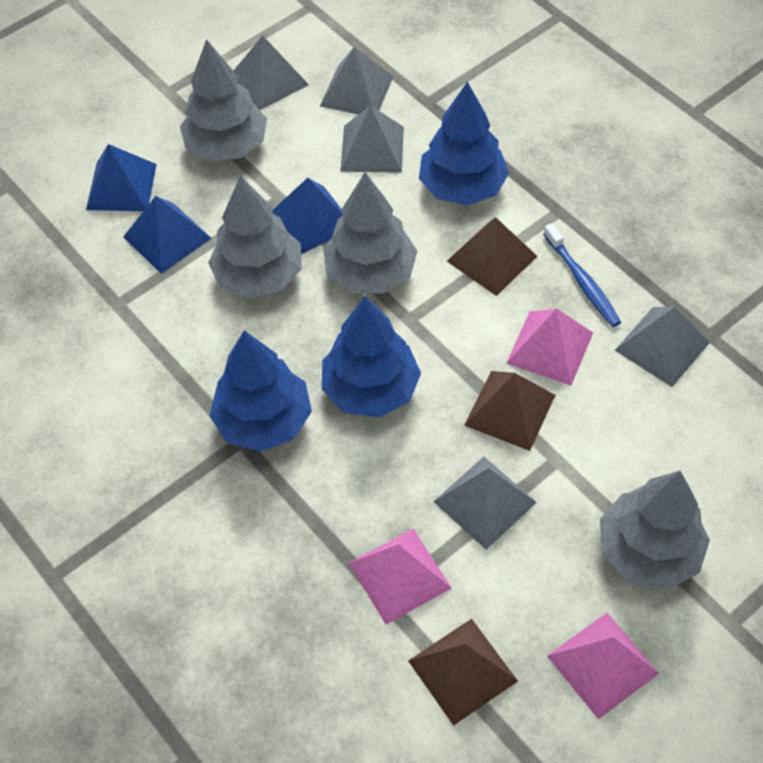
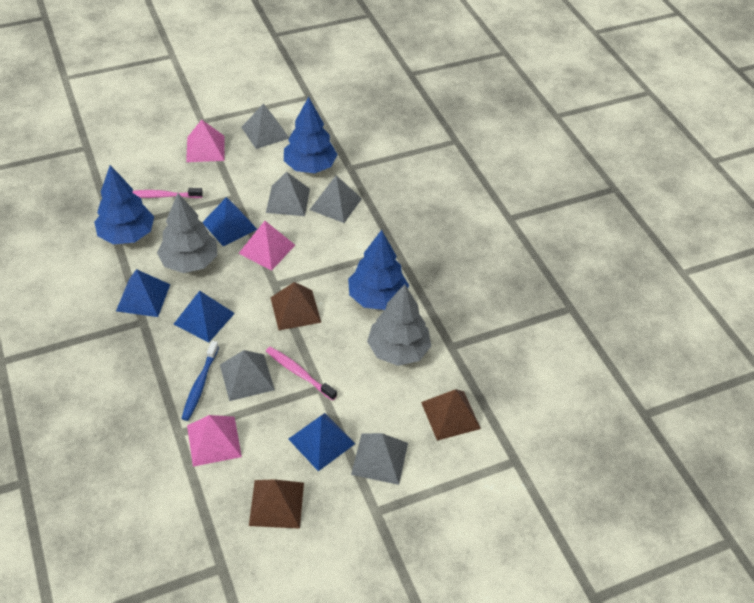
blue pyramid: [86,144,157,211] [123,196,212,274] [273,178,343,254] = 3 -> [116,269,170,317] [174,291,235,343] [202,197,258,246] [288,413,355,471] = 4
grey tree: [180,39,267,161] [208,175,302,298] [323,172,417,294] [600,471,710,590] = 4 -> [157,193,217,273] [367,284,431,366] = 2
pink toothbrush: none = 0 -> [132,188,203,198] [266,347,337,401] = 2

